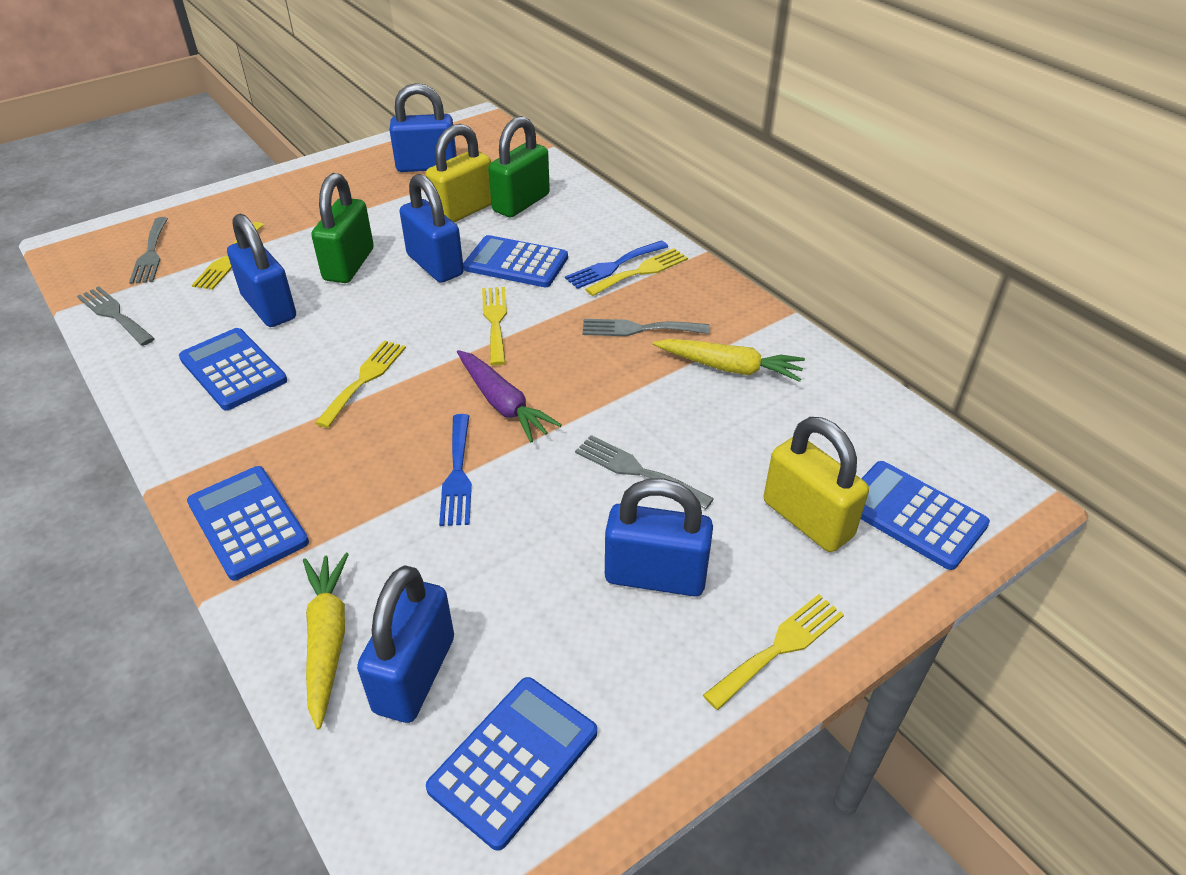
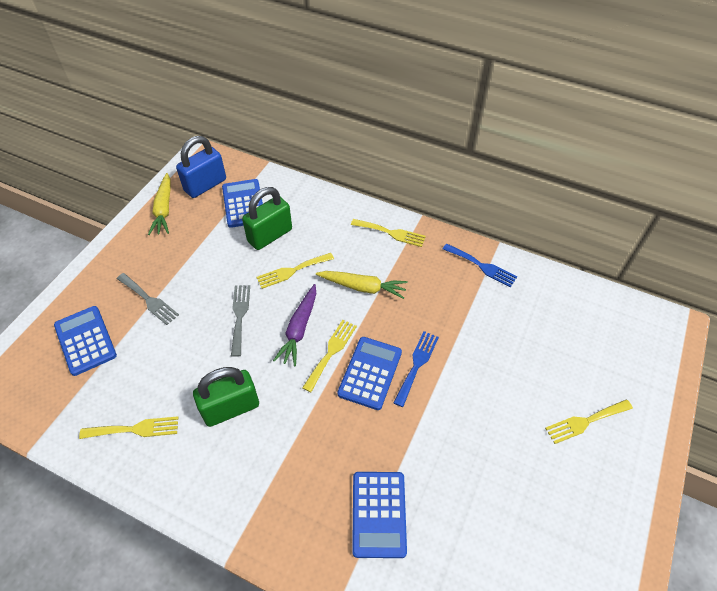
blue calculator: [179,328,287,410] [187,466,309,581] [426,677,597,851] [463,235,568,287] [861,461,990,570] = 5 -> [54,306,117,376] [222,179,263,228] [337,337,402,410] [352,472,407,558] = 4
blue padlock: [227,214,296,327] [357,565,454,723] [389,83,457,172] [400,174,464,283] [605,479,713,596] = 5 -> [176,136,226,198] = 1
grey fork: [77,287,155,346] [129,217,168,284] [575,435,714,510] [583,319,710,336] = 4 -> [117,273,179,325] [231,285,250,357] = 2
yellow padlock: [425,124,491,222] [764,417,869,552] = 2 -> none = 0

